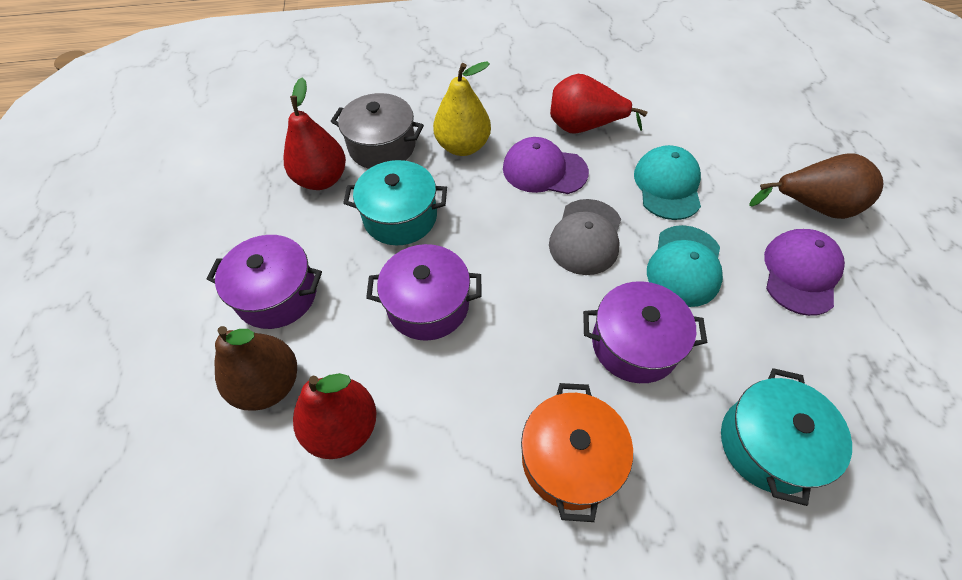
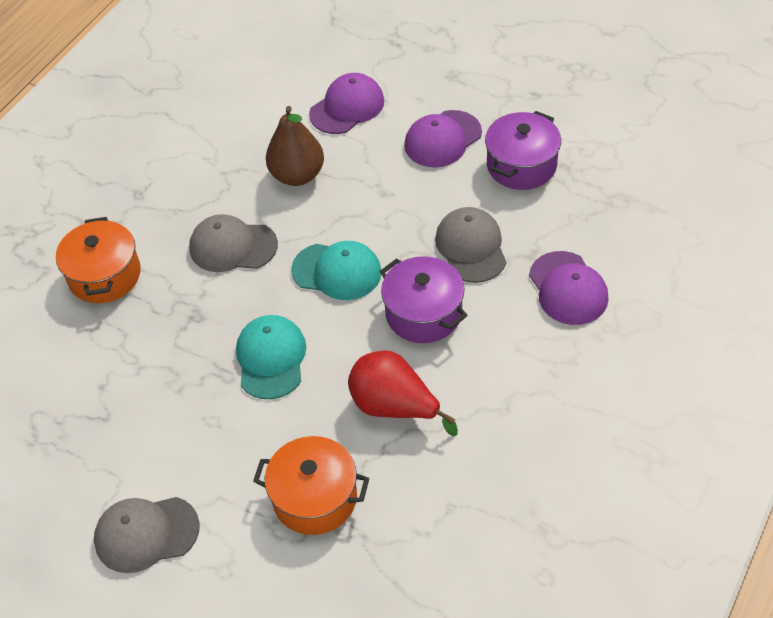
brown pear: [215,326,297,411] [749,154,883,219] = 2 -> [266,106,324,186] = 1
grey cap: [549,199,621,275] = 1 -> [94,497,200,573] [189,214,278,272] [435,207,506,283] = 3
grey pot: [331,93,424,169] = 1 -> none = 0
orange pot: [521,383,633,522] = 1 -> [56,217,141,303] [253,436,370,535] = 2
purple cap: [503,137,589,194] [764,229,845,316] = 2 -> [309,73,384,134] [404,110,482,168] [529,251,609,325] = 3
purple pot: [207,235,322,329] [366,244,481,341] [583,281,707,383] = 3 -> [380,256,468,343] [485,111,561,190] = 2
red pear: [283,78,346,190] [293,373,376,459] [550,74,647,134] = 3 -> [348,351,458,437] = 1
turquoise pot: [343,160,447,245] [721,368,852,506] = 2 -> none = 0
yellow pear: [433,61,491,156] = 1 -> none = 0

